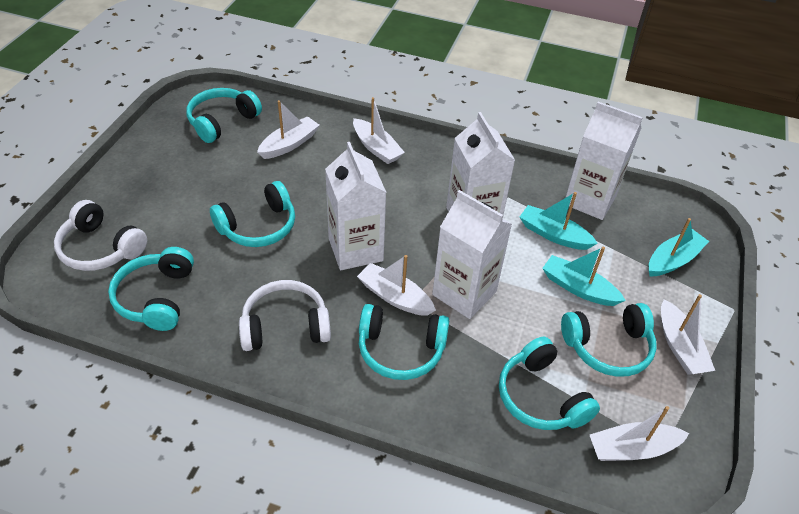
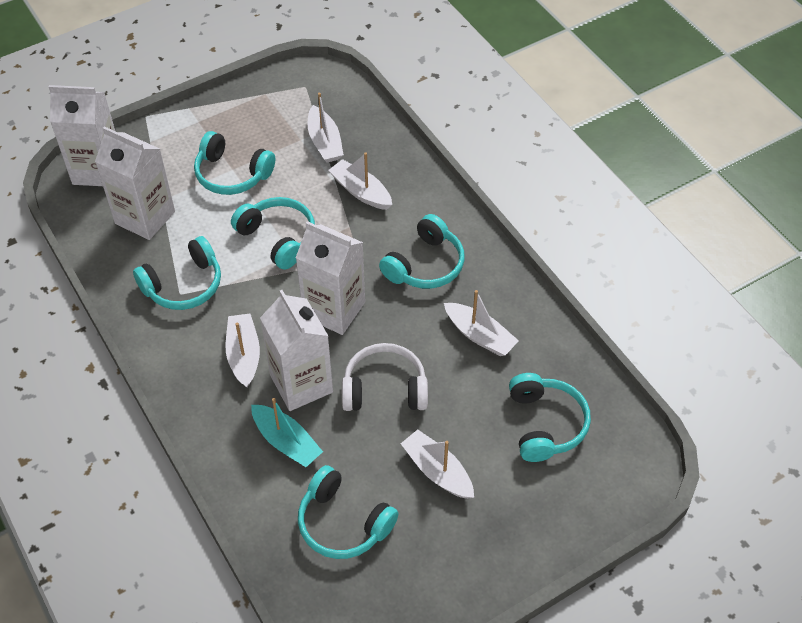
turquoise boat: [520,192,598,250] [542,246,626,306] [649,218,709,276] = 3 -> [251,398,323,467] = 1
white headphones: [54,200,147,271] [239,280,331,351] = 2 -> [342,343,428,411] = 1

